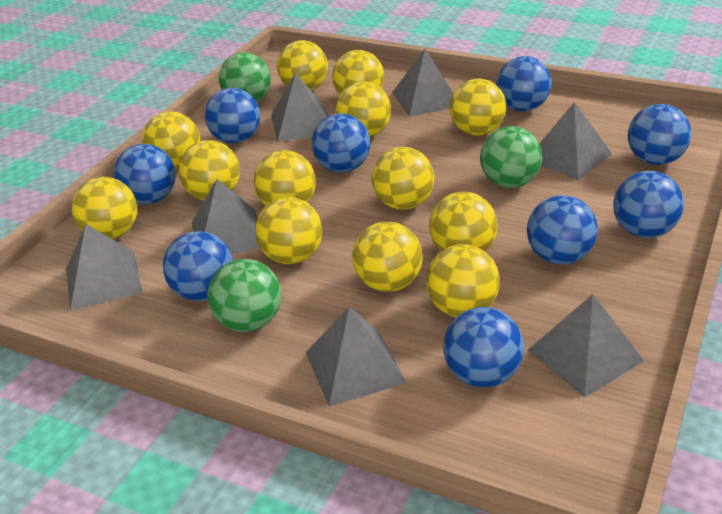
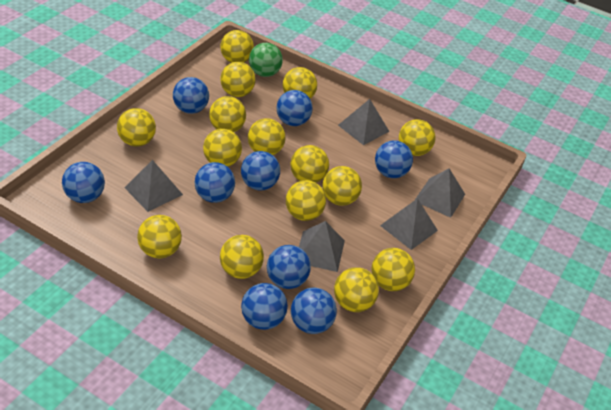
green ball: [207,259,281,332] [219,52,271,102] [480,126,542,188] = 3 -> [249,43,283,77] = 1
grey pyramid: [66,224,142,310] [192,179,260,254] [271,73,328,142] [306,307,407,406] [392,49,453,117] [527,294,644,398] [539,102,612,180] = 7 -> [124,160,183,212] [299,221,345,272] [338,99,390,145] [380,198,438,250] [415,168,465,218] = 5
yellow ball: [72,177,137,239] [142,111,200,169] [179,140,240,200] [254,150,316,206] [255,197,323,264] [277,40,328,91] [332,50,384,95] [335,82,391,137] [352,222,423,292] [372,147,434,210] [426,244,500,317] [430,192,498,251] [450,79,506,136] = 13 -> [117,108,156,146] [137,215,182,258] [203,129,242,167] [209,96,246,132] [220,30,254,63] [220,62,255,97] [220,235,264,279] [248,118,286,155] [283,67,317,99] [286,180,326,221] [290,145,329,183] [322,166,362,206] [334,267,379,312] [371,248,415,291] [399,119,436,156] = 15

